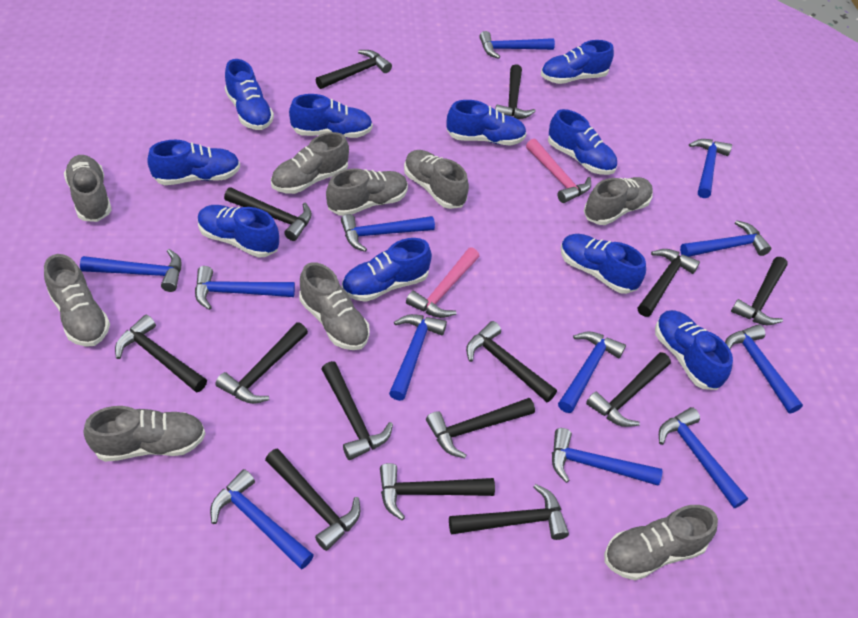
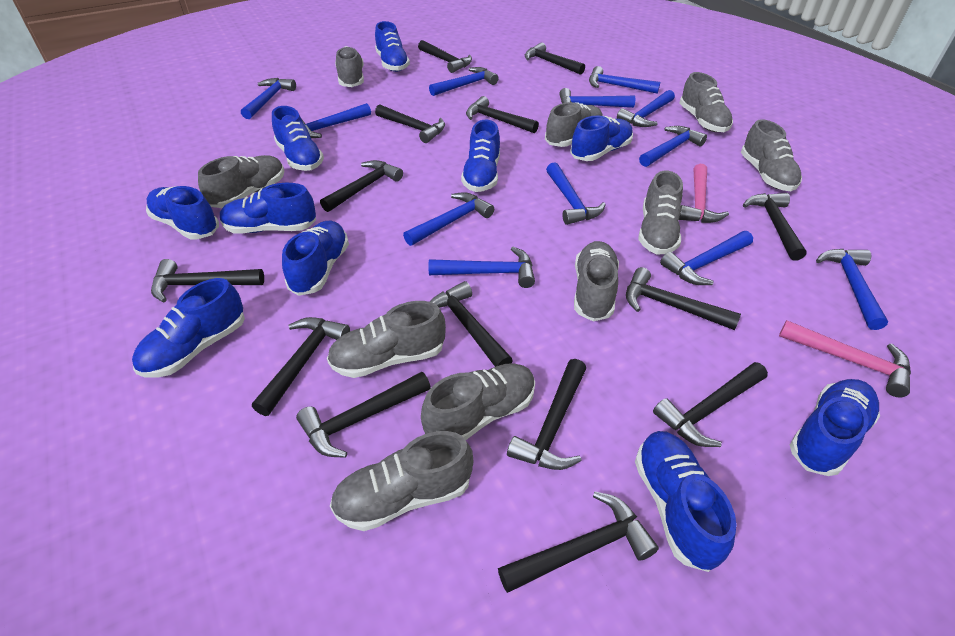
grey shoe: [44,254,110,347] [64,155,112,222] [83,406,206,462] [271,132,349,194] [299,262,370,350] [326,168,408,216] [404,150,469,209] [584,177,653,225] [604,505,718,580] = 9 -> [198,155,284,208] [327,301,446,378] [330,431,473,531] [335,46,364,87] [421,363,535,440] [545,102,603,147] [574,241,619,321] [638,171,683,255] [680,72,733,132] [741,119,802,191] = 10

